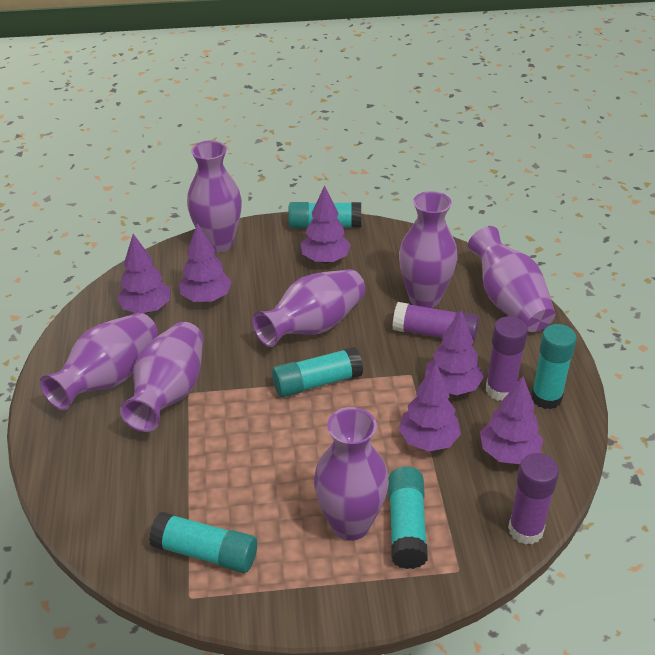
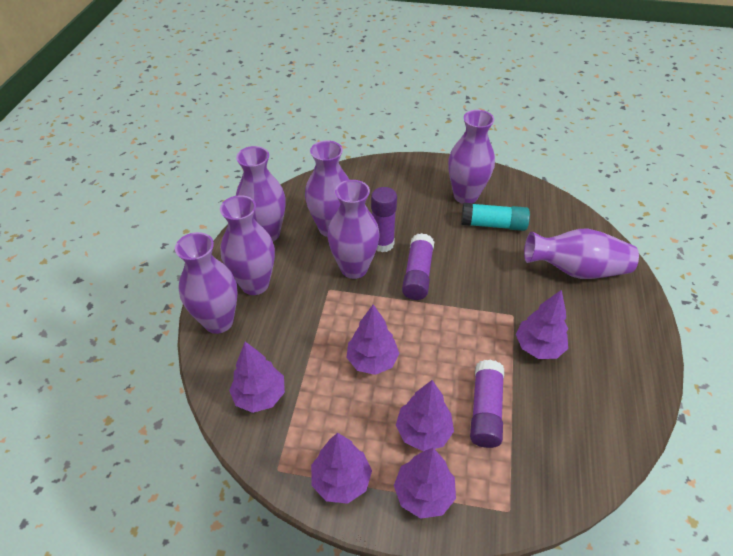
turquoise glue stick: [149,512,257,573] [272,347,363,397] [288,202,361,228] [388,467,428,569] [531,324,577,409] = 5 -> [461,203,530,231] = 1

